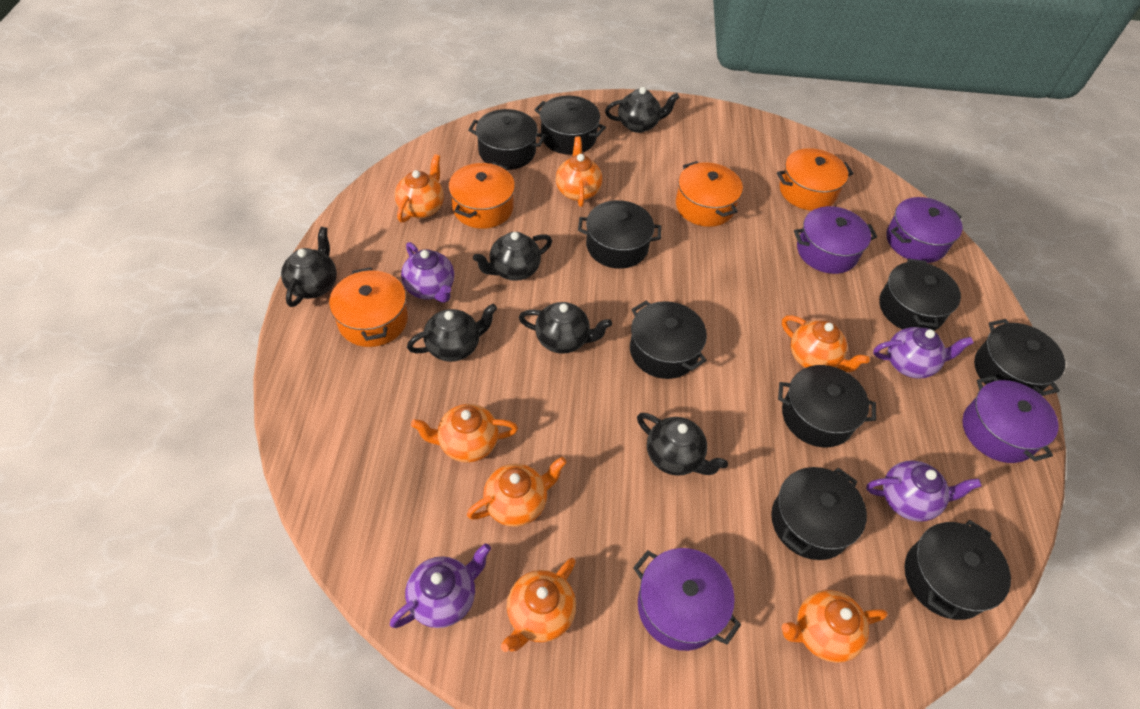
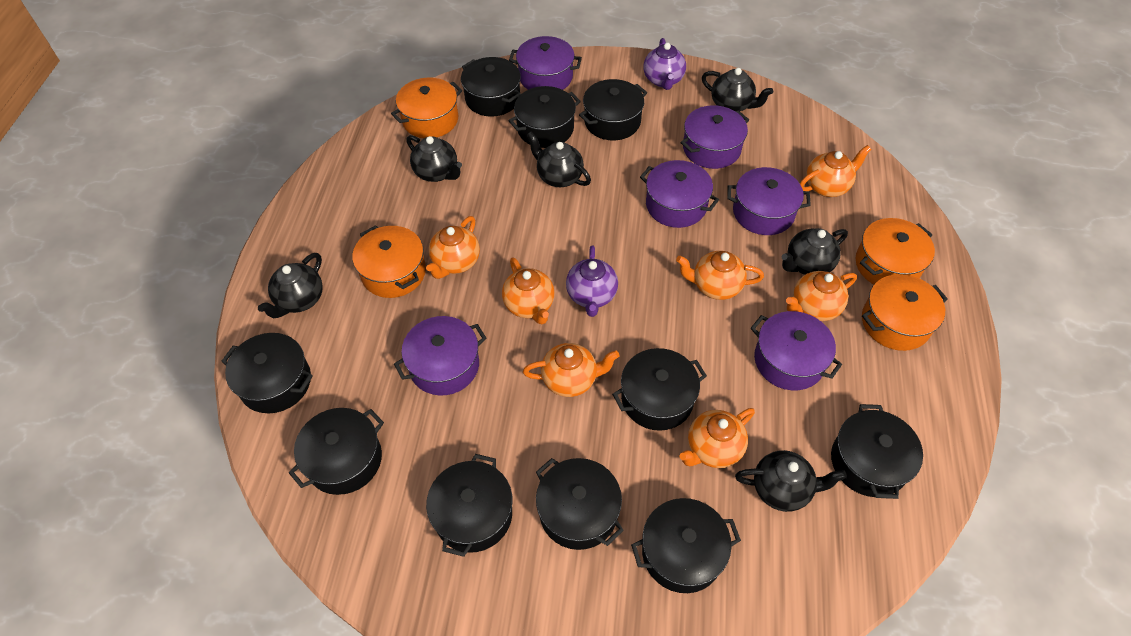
black pot: [468,109,545,170] [534,95,606,155] [578,200,661,269] [630,301,707,379] [771,467,867,560] [778,365,876,448] [879,259,961,331] [905,520,1011,620] [974,319,1065,396] = 9 -> [221,333,313,413] [289,408,384,495] [426,454,512,557] [461,57,521,117] [508,86,581,148] [536,458,624,550] [579,79,647,140] [612,348,707,431] [631,498,741,593] [831,404,923,499] = 10
purple pot: [633,548,741,651] [794,206,877,274] [886,197,963,263] [962,375,1059,463] = 4 -> [394,316,487,396] [509,36,582,90] [640,160,719,228] [681,105,749,169] [727,167,811,235] [751,311,842,390] = 6
purple teapot: [390,543,491,628] [401,242,454,303] [866,460,982,522] [873,327,974,379] = 4 -> [566,245,618,317] [643,38,686,90] = 2

